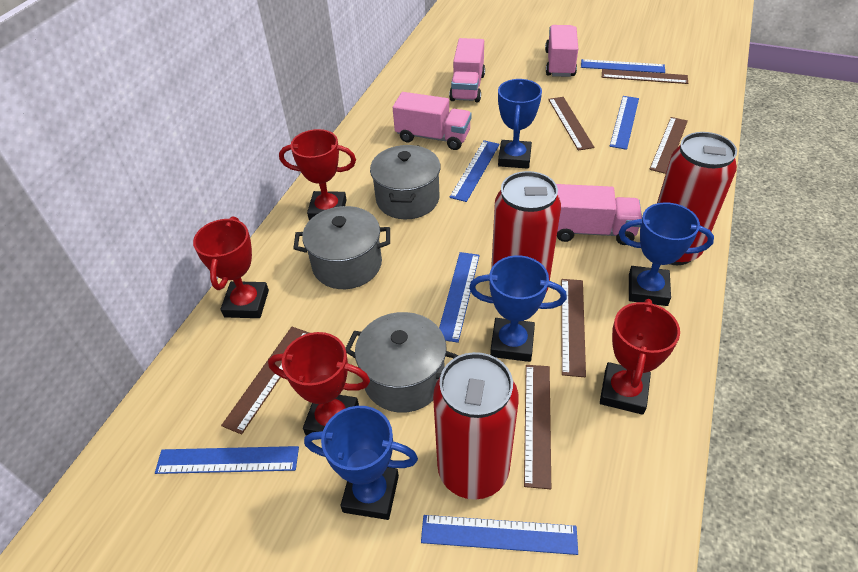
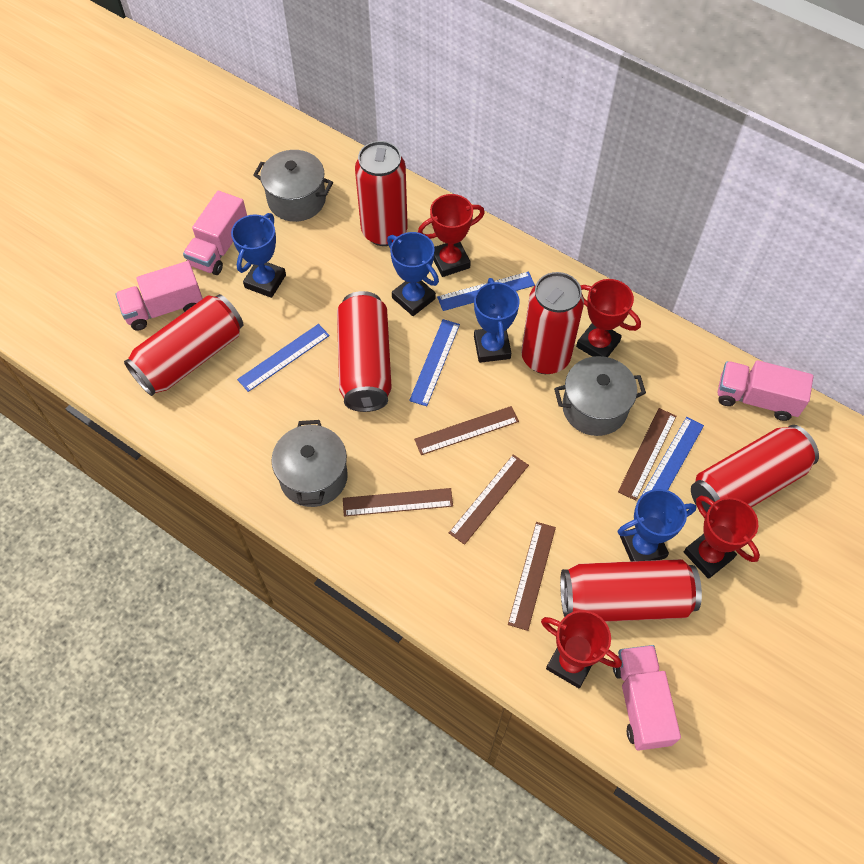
blue ruler: [155,446,299,474] [421,515,578,555] [439,252,479,343] [449,140,500,202] [581,59,665,73] [610,96,639,150] = 6 -> [237,324,330,392] [409,319,460,406] [437,272,535,311] [641,417,704,496] = 4
brown ruler: [221,327,309,434] [524,365,551,489] [548,97,594,151] [561,279,586,377] [602,69,688,84] [649,117,688,174] = 6 -> [343,488,453,517] [414,406,519,455] [449,454,529,545] [508,522,556,631] [618,408,676,501] = 5
red can: [433,352,519,499] [491,171,561,292] [657,132,737,265] = 3 -> [124,294,244,396] [337,291,392,412] [355,141,408,246] [521,272,584,374] [560,559,702,622] [691,425,819,512] = 6

